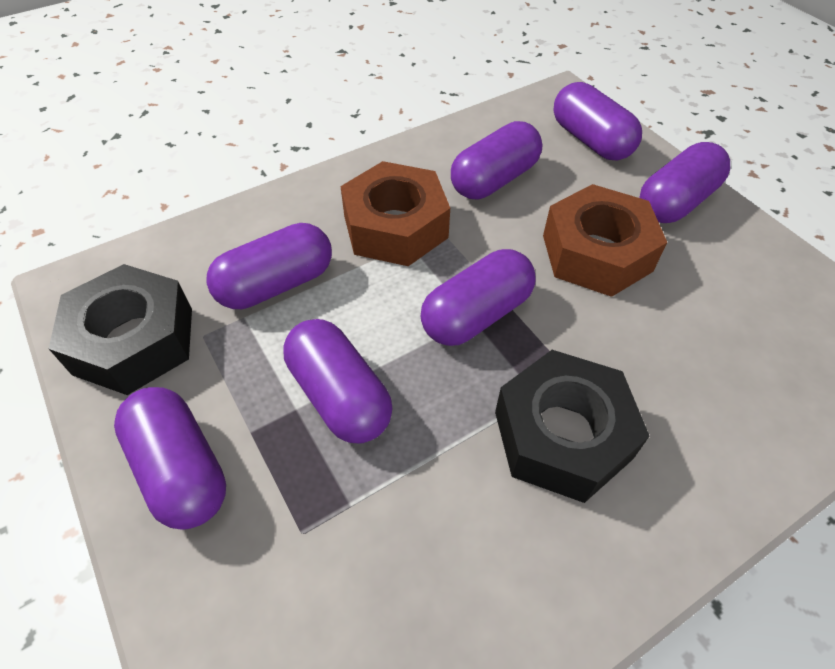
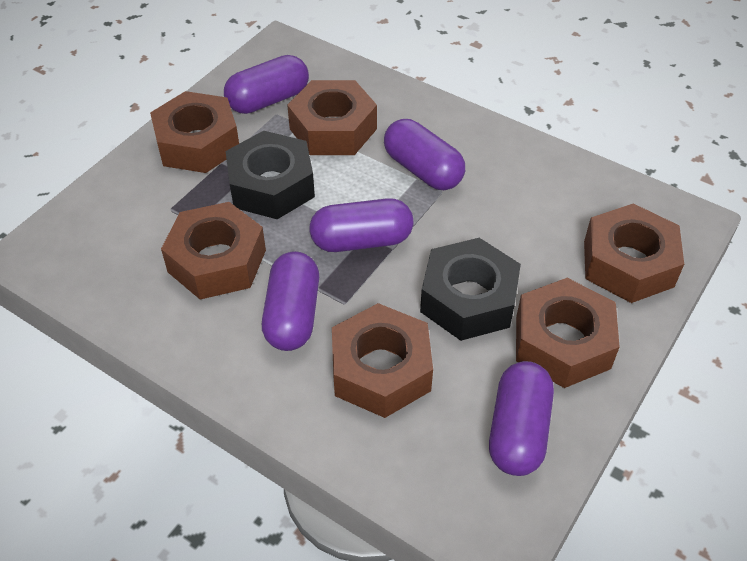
brown nut: [340,161,450,266] [543,184,667,297] = 2 -> [150,91,239,173] [161,202,266,299] [287,80,377,155] [332,303,433,418] [516,278,620,388] [584,203,684,303] = 6
purple capsule: [114,387,226,530] [207,223,332,309] [283,319,393,444] [421,249,536,346] [451,121,542,199] [553,82,642,161] [639,142,730,223] = 7 -> [224,55,309,114] [262,251,319,351] [309,198,413,252] [384,119,465,190] [489,361,554,476] = 5

